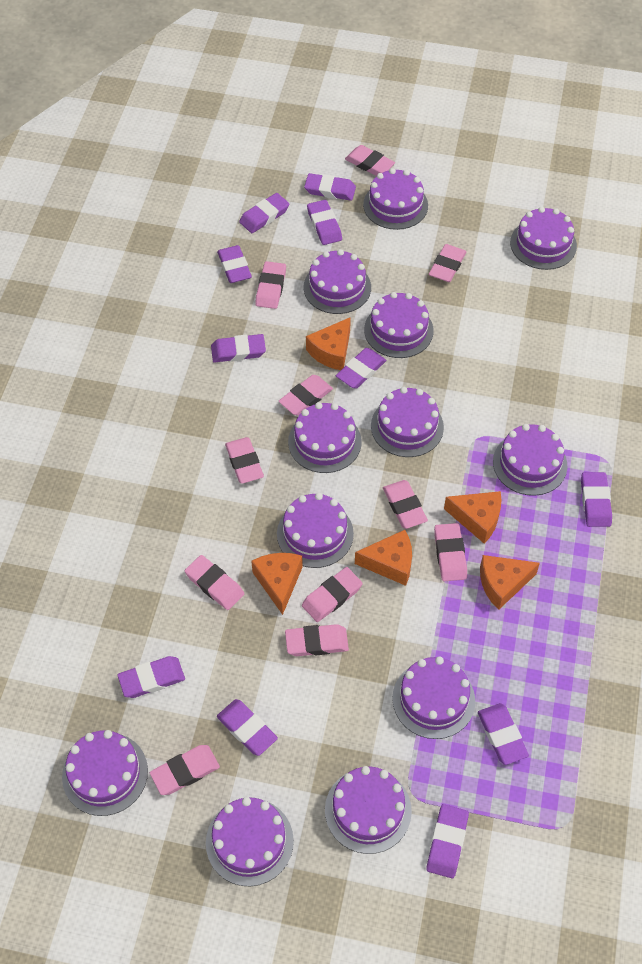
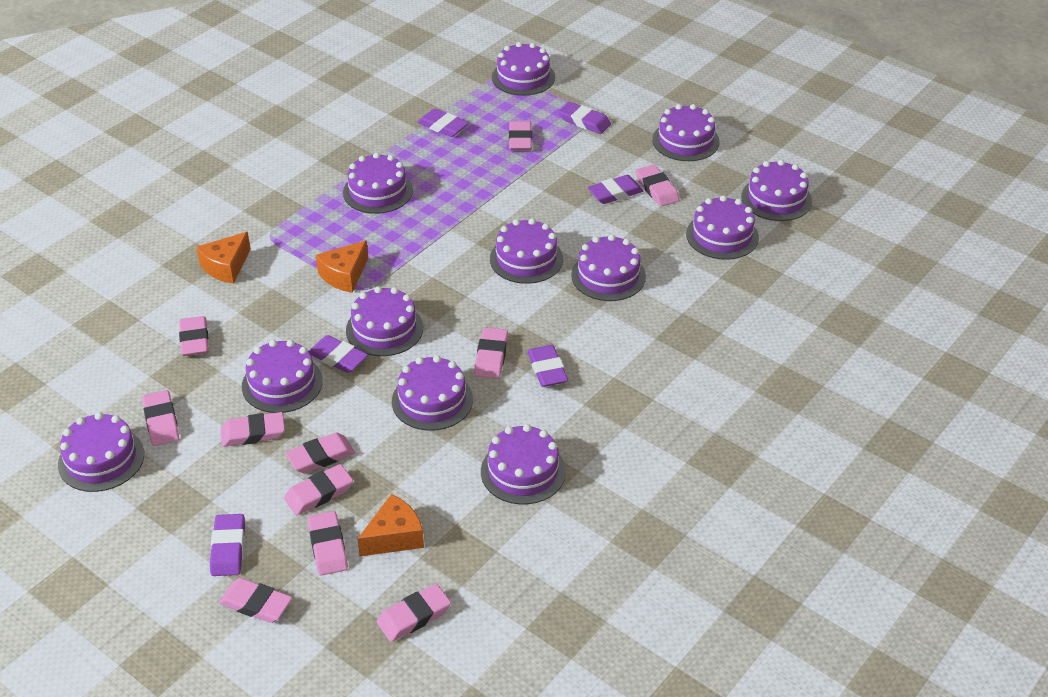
orange cheese: [251,553,303,615] [306,317,351,370] [355,530,412,586] [444,491,502,543] [480,555,540,610] = 5 -> [196,232,251,284] [316,241,368,293] [358,494,424,556] = 3
purple eraser: [117,656,185,698] [211,334,266,363] [217,245,252,283] [217,699,278,756] [239,193,289,233] [304,173,356,201] [307,200,342,245] [336,348,386,389] [426,804,469,878] [478,703,529,765] [581,472,612,527] = 11 -> [210,514,245,576] [308,335,368,373] [417,108,469,137] [527,345,568,387] [559,102,611,134] [588,175,643,204] = 6

